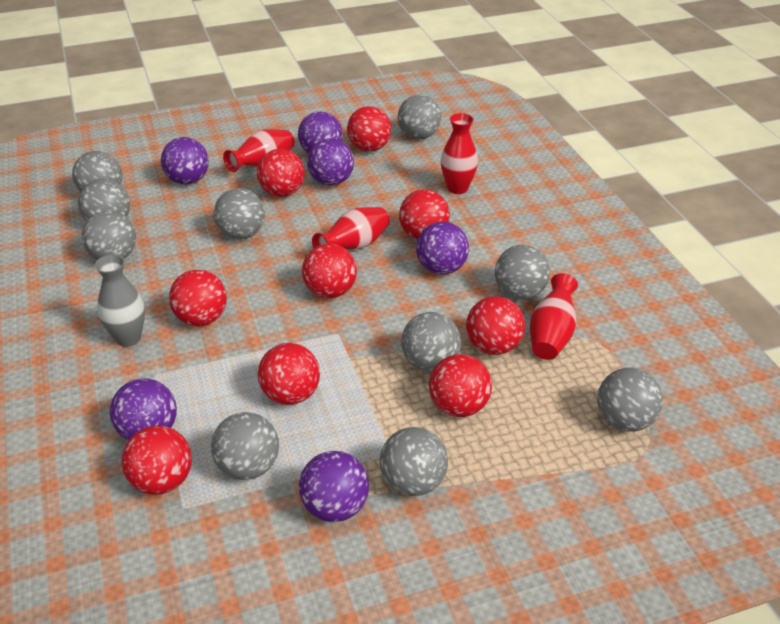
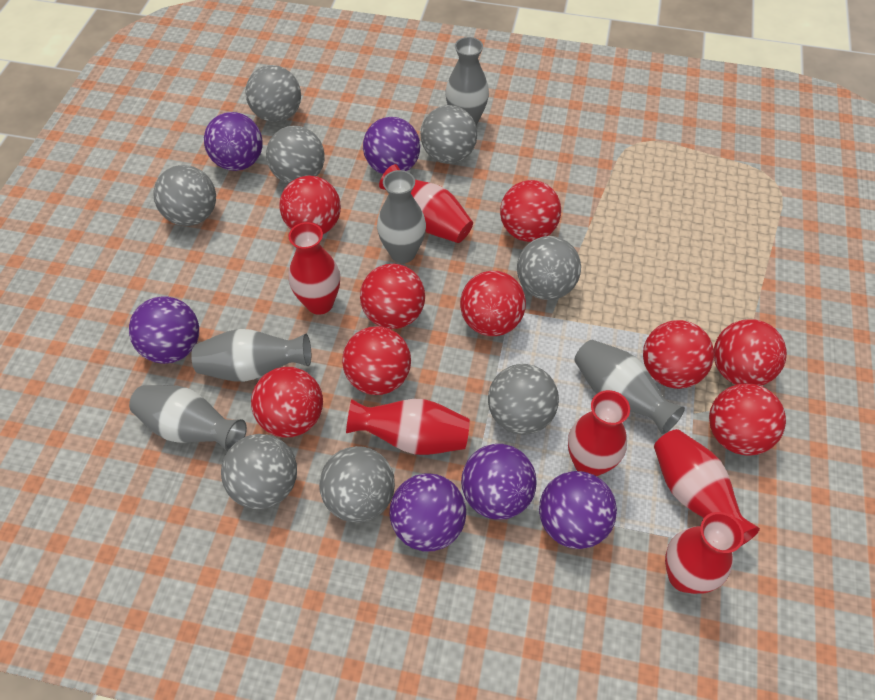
grey ball: [72,151,122,192] [78,179,130,221] [82,211,136,260] [211,412,279,480] [214,188,265,239] [380,427,448,496] [398,95,441,139] [401,312,461,372] [495,245,550,300] [597,368,663,432] = 10 -> [153,165,216,226] [221,434,297,509] [245,65,301,122] [266,126,325,184] [319,446,395,522] [421,105,477,164] [488,364,559,435] [517,236,581,300] = 8
grey vase: [95,254,145,347] = 1 -> [129,385,247,452] [191,329,311,382] [377,170,426,263] [445,37,489,126] [574,340,685,434] = 5
red vase: [223,129,294,172] [312,207,390,249] [441,113,478,194] [530,273,578,360] = 4 -> [289,222,340,315] [346,399,470,455] [379,164,473,243] [568,390,630,476] [654,429,760,546] [665,512,744,594] = 6

